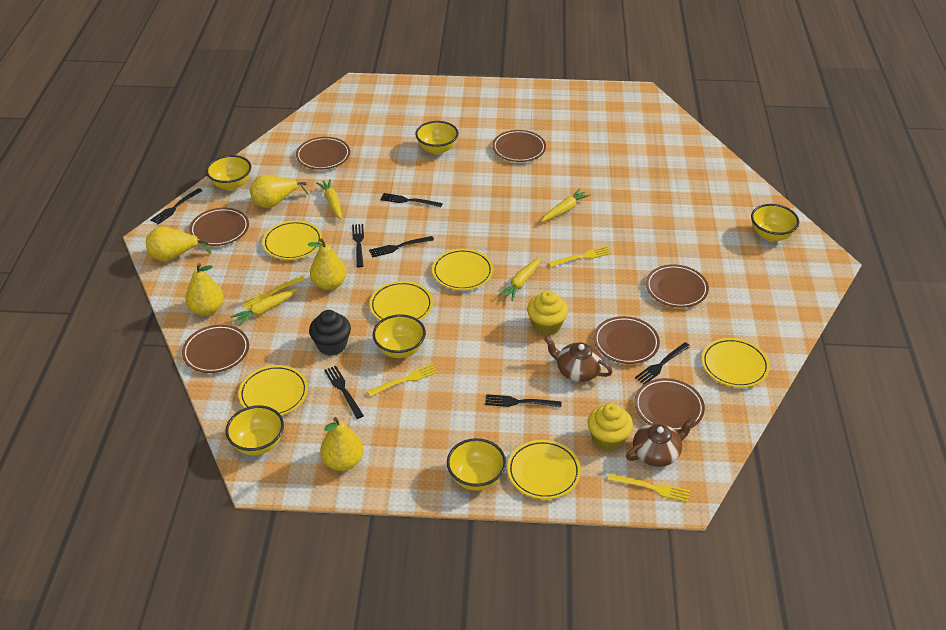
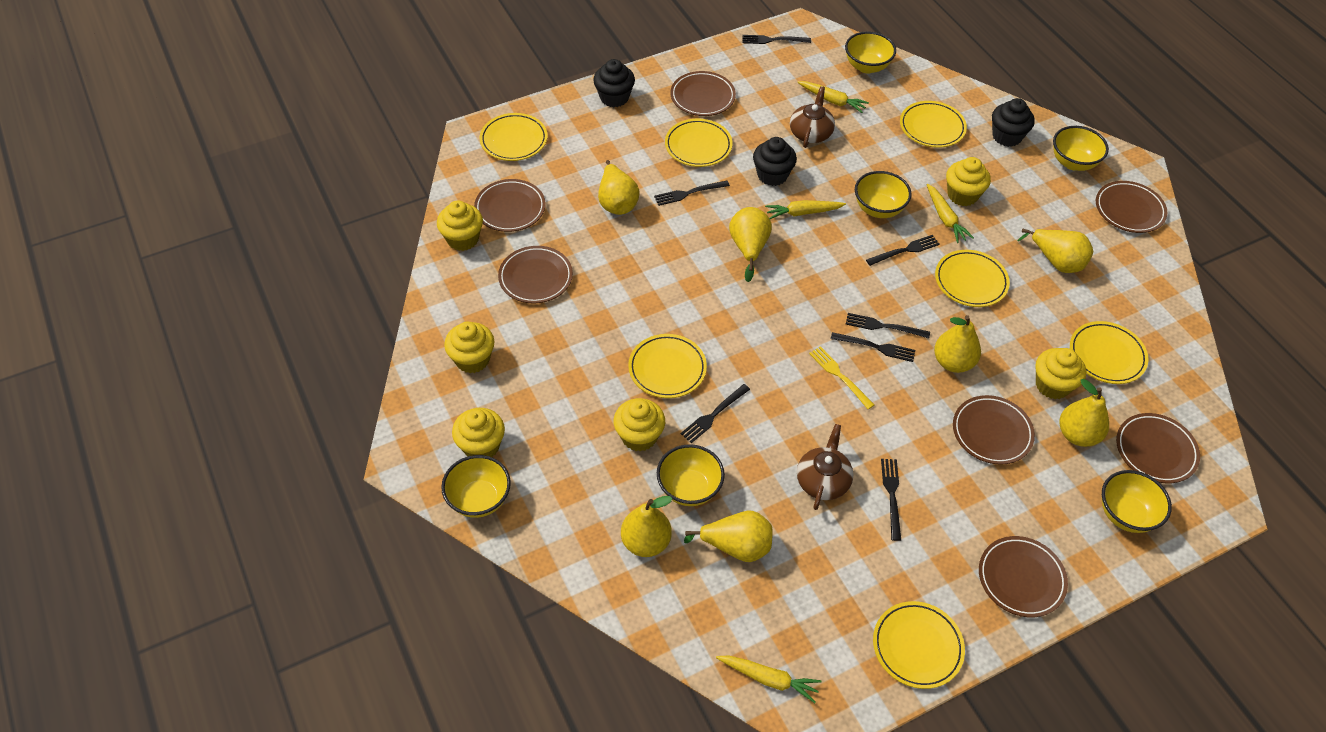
black cupcake: [309,310,351,356] = 1 -> [593,59,635,107] [753,137,797,186] [992,98,1035,147] = 3
yellow cupcake: [527,290,568,336] [587,403,633,452] = 2 -> [437,201,483,251] [444,322,494,373] [452,408,505,457] [613,398,665,452] [946,157,991,206] [1035,348,1086,399] = 6
yellow fork: [241,276,305,310] [367,364,438,397] [548,246,611,267] [608,473,690,502] = 4 -> [809,346,874,409] = 1
yellow pear: [146,226,212,262] [185,263,224,316] [250,175,309,208] [308,238,347,290] [320,417,364,471] = 5 -> [598,160,640,215] [621,496,673,557] [684,511,773,562] [729,207,772,282] [934,315,981,373] [1018,229,1093,273] [1059,379,1109,447] = 7
yellow plate: [239,365,308,416] [262,220,322,260] [370,281,433,321] [432,249,493,290] [507,440,581,499] [702,338,770,388] = 6 -> [480,113,547,161] [628,334,707,398] [665,119,733,167] [873,601,965,689] [900,101,967,148] [935,250,1010,307] [1070,321,1149,384] = 7

